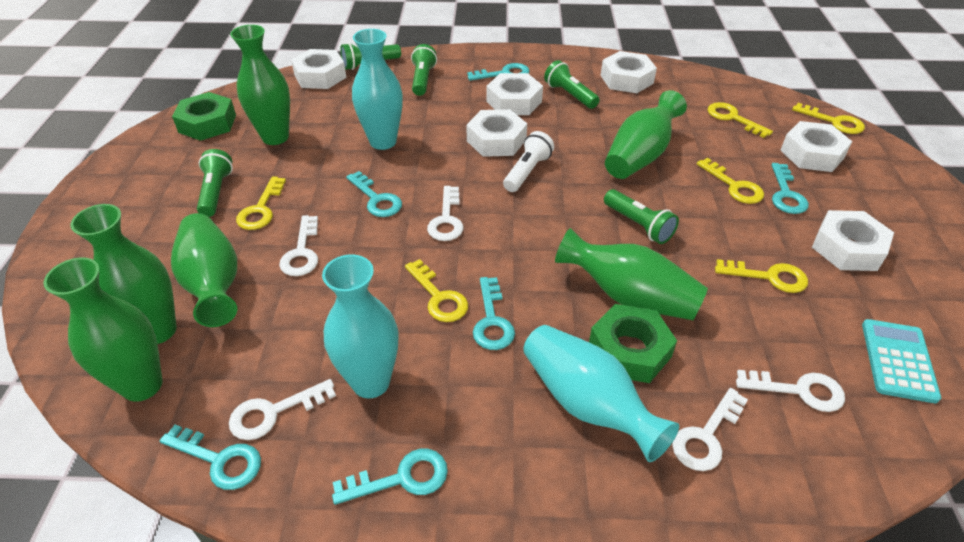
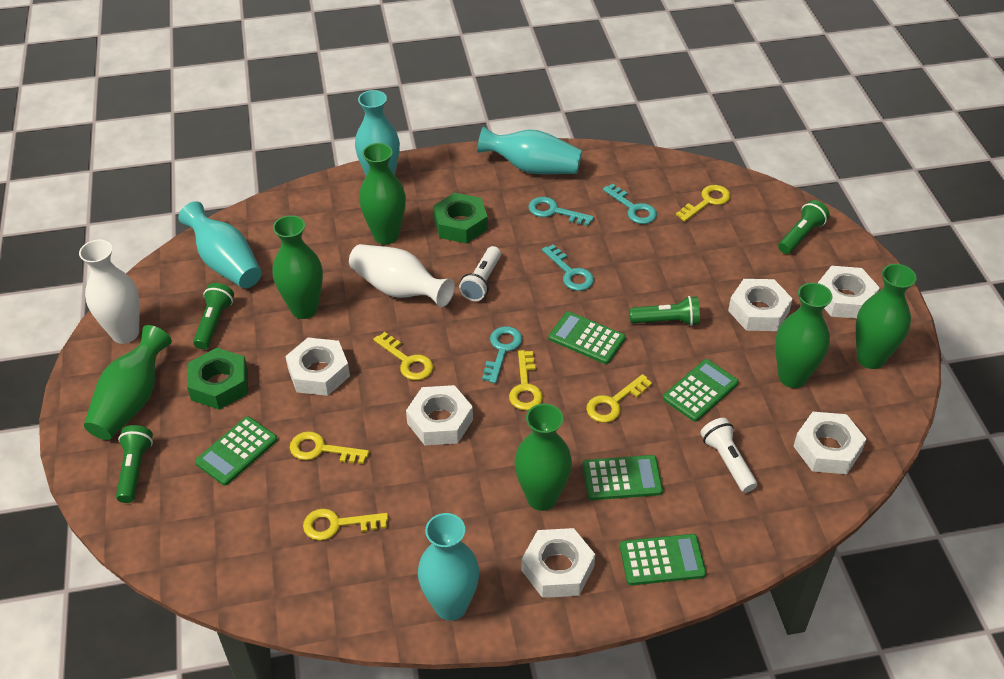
green calculator: none = 0 -> [195,416,278,485] [548,311,626,364] [583,455,663,500] [620,534,706,585] [663,359,739,422] = 5
green flashlight: [197,149,233,217] [340,43,401,70] [411,44,437,96] [544,60,600,109] [604,189,679,244] = 5 -> [116,425,153,503] [193,283,234,350] [629,296,700,326] [778,200,830,254] = 4
turquoise calculator: [862,319,941,403] = 1 -> none = 0
turquoise key: [160,425,261,490] [332,449,448,505] [346,171,402,217] [467,63,530,81] [473,277,515,350] [771,163,809,214] = 6 -> [482,326,522,384] [528,197,594,226] [542,244,594,291] [603,183,657,224] = 4
turquoise vase: [322,254,398,398] [352,29,403,150] [523,325,679,462] = 3 -> [178,201,262,288] [355,90,400,176] [418,513,479,621] [477,126,582,174] = 4
white flashlight: [503,131,554,192] = 1 -> [459,246,501,301] [700,418,757,493] = 2
white key: [229,379,336,440] [279,215,318,276] [427,186,463,241] [672,388,748,471] [736,370,845,412] = 5 -> none = 0
white vase: none = 0 -> [79,240,140,344] [349,244,455,307] = 2

